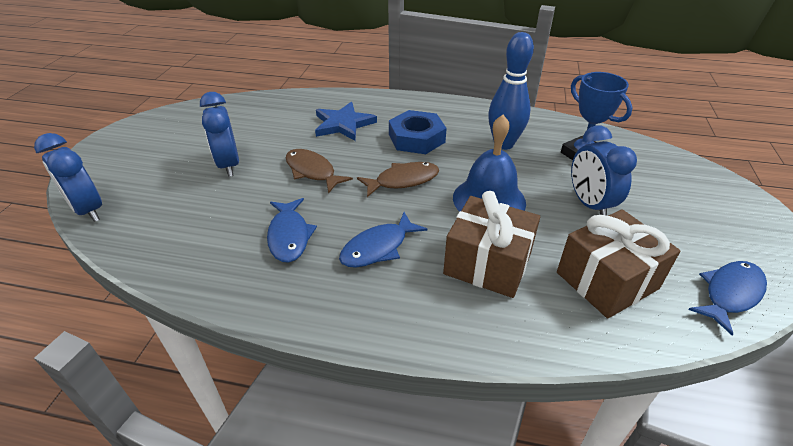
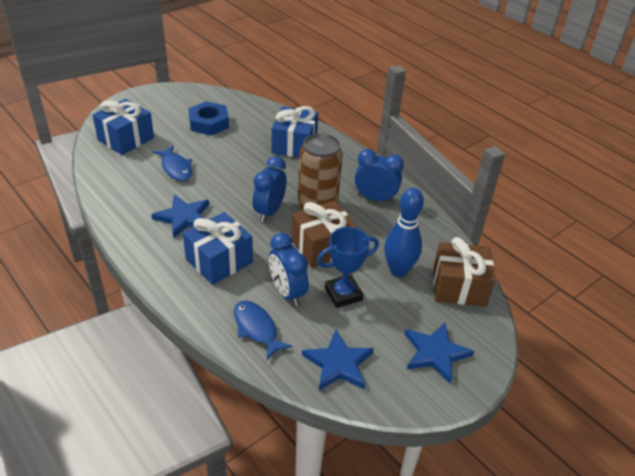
blue bell: [453,115,526,212] = 1 -> none = 0
blue fish: [267,198,317,263] [339,212,428,268] [688,261,767,335] = 3 -> [153,146,192,181] [234,300,292,360] = 2
blue gift: none = 0 -> [93,99,154,155] [183,212,253,285] [272,106,318,158] = 3
blue star: [315,102,377,141] = 1 -> [151,194,209,239] [302,329,374,390] [405,322,474,384] = 3
brown can: none = 0 -> [298,133,343,210] = 1
brown fish: [286,149,353,193] [357,162,439,197] = 2 -> none = 0

